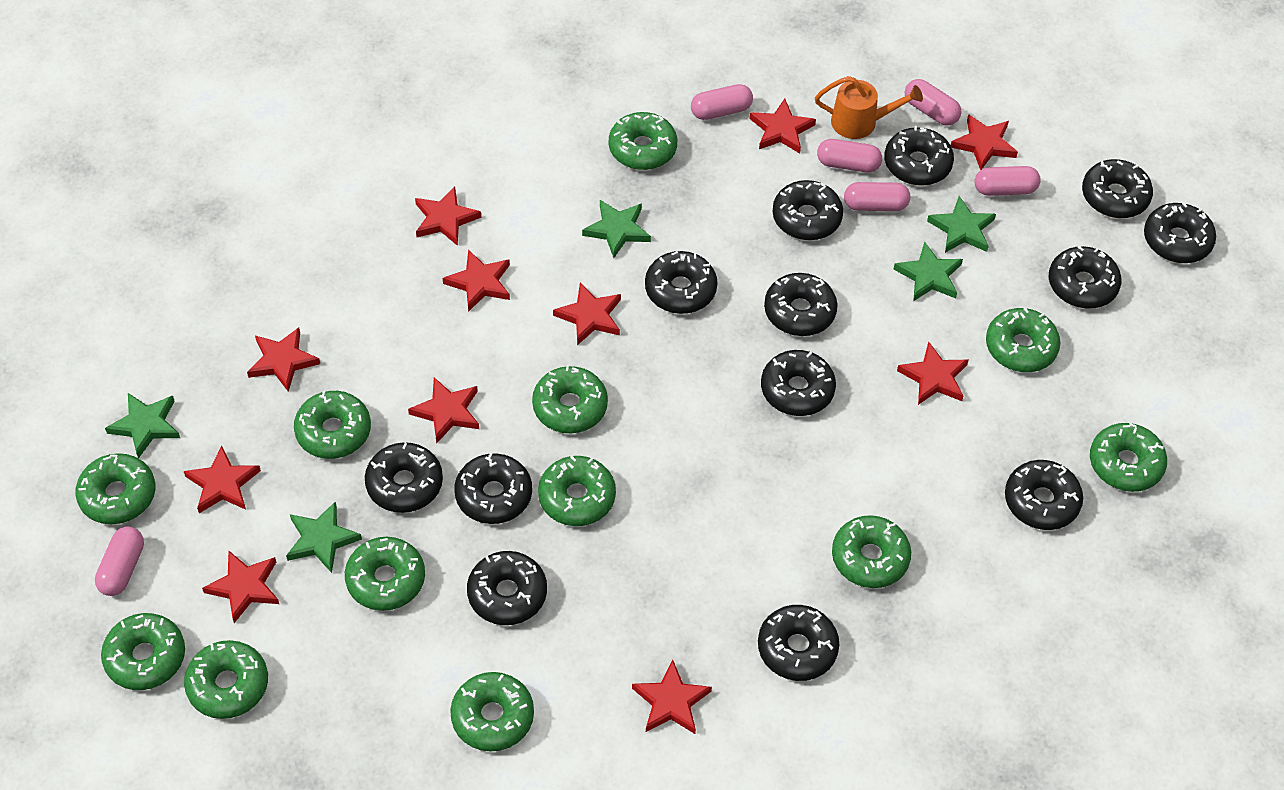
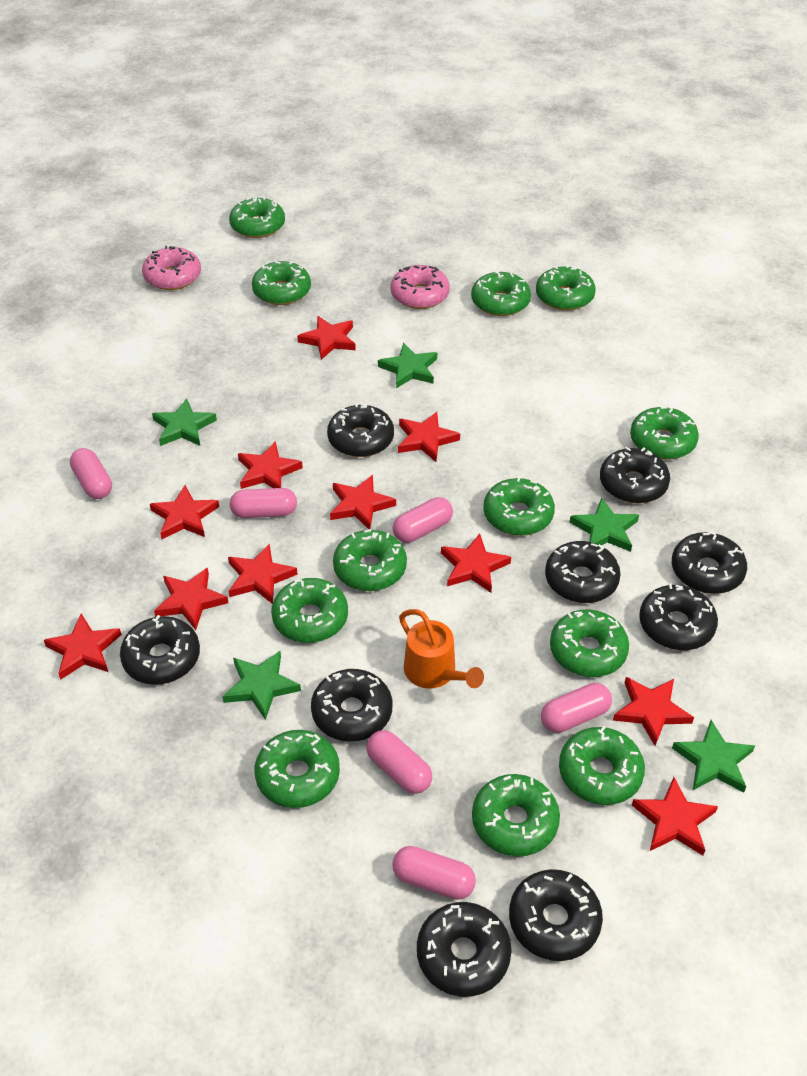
black donut: [365,442,443,513] [454,453,532,524] [467,551,547,625] [645,251,717,314] [758,605,839,681] [761,350,836,416] [764,273,838,336] [772,180,843,240] [884,126,954,186] [1005,460,1083,530] [1048,246,1122,309] [1082,159,1153,218] [1144,202,1216,263] = 13 -> [120,615,200,685] [311,669,392,741] [327,403,394,457] [417,902,512,997] [509,869,603,961] [545,541,621,603] [600,447,670,503] [639,583,718,650] [672,531,747,594] = 9
pink donut: none = 0 -> [142,246,201,290] [390,265,450,309] = 2

